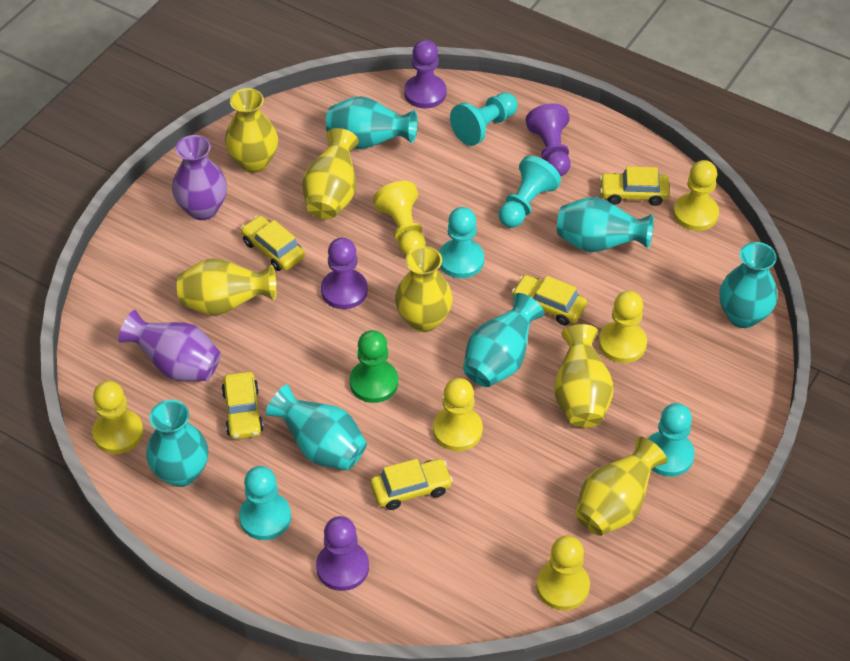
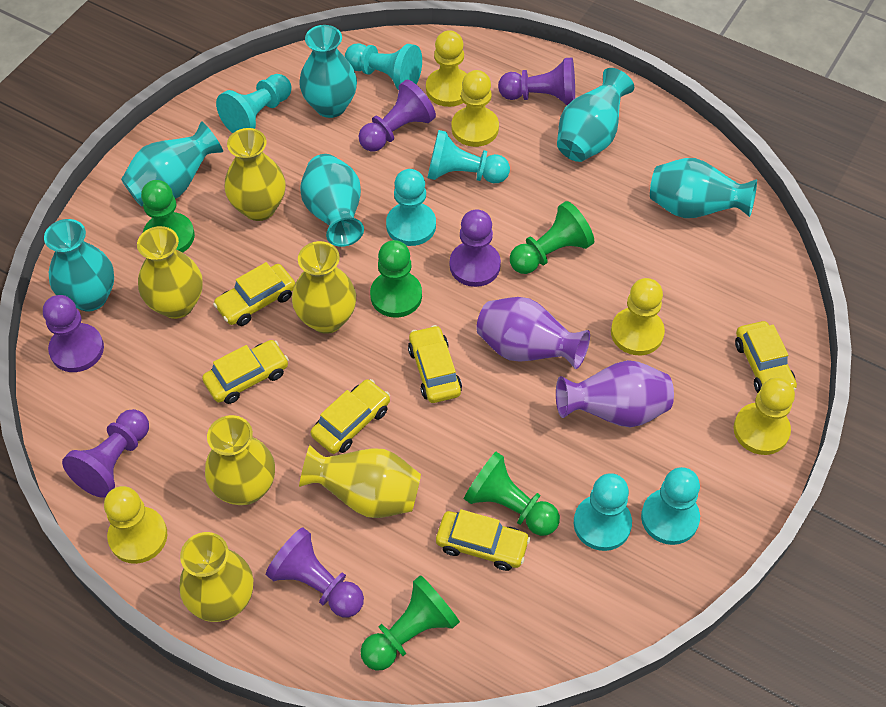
green pawn: [350,330,398,403] = 1 -> [141,180,195,253] [360,575,460,671] [370,240,422,318] [464,452,560,536] [510,201,594,274] = 5
purple pawn: [316,516,369,591] [321,238,368,309] [404,40,447,109] [526,103,571,176] = 4 -> [43,295,104,372] [62,409,149,498] [266,528,364,617] [358,80,436,151] [450,209,501,287] [498,57,575,106] = 6
turquoise pawn: [239,466,291,540] [439,207,484,278] [450,92,518,146] [499,155,561,228] [648,403,695,477] = 5 -> [216,74,292,133] [345,43,422,90] [386,169,436,246] [428,130,510,183] [574,473,632,551] [641,467,700,545] = 6
yellow car: [222,371,264,439] [241,216,305,271] [370,459,453,510] [512,275,587,326] [600,167,670,206] = 5 -> [202,340,289,404] [213,262,295,326] [311,379,390,454] [408,325,462,403] [436,509,530,571] [735,321,797,393] = 6
yellow pawn: [92,381,143,454] [373,181,425,255] [433,378,483,451] [536,536,590,610] [599,291,647,363] [673,160,719,231] = 6 -> [104,486,167,564] [426,30,467,107] [452,70,499,147] [611,278,665,355] [734,377,795,455] = 5

